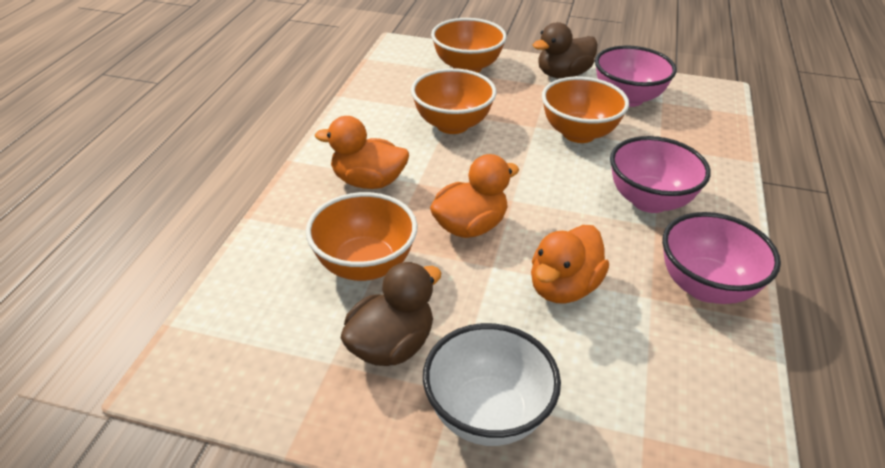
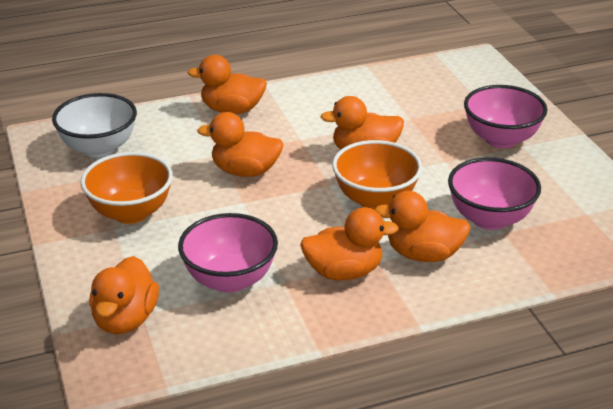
brown duck: [341,262,442,366] [533,22,598,79] = 2 -> none = 0
orange bowl: [306,192,417,281] [411,68,496,134] [431,18,507,73] [542,76,629,143] = 4 -> [80,152,173,224] [332,140,422,209] = 2
orange duck: [315,116,409,189] [430,154,519,238] [531,225,609,304] = 3 -> [89,256,159,334] [187,55,267,114] [197,112,283,177] [300,207,399,280] [320,96,404,150] [374,191,471,262] = 6

